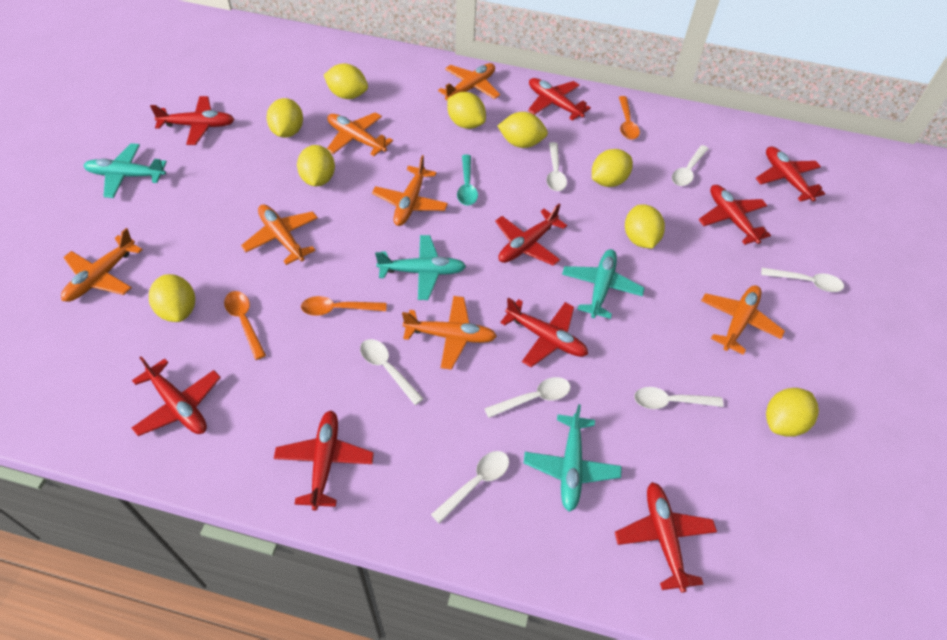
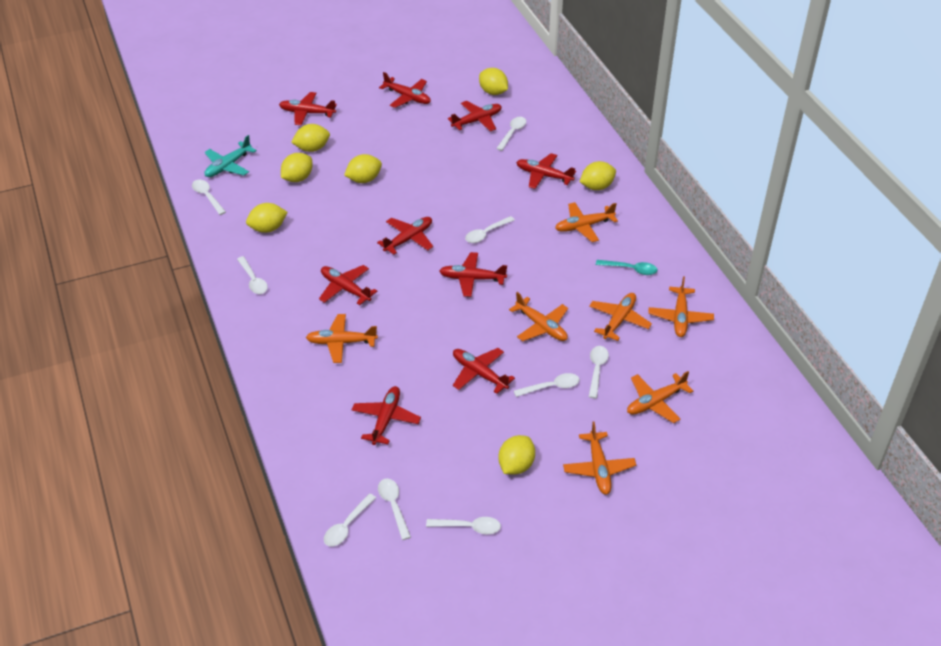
orange spoon: [224,291,266,360] [301,296,386,316] [619,96,640,140] = 3 -> none = 0
turquoise plane: [83,143,167,198] [375,235,466,300] [524,404,622,512] [562,249,645,319] = 4 -> [204,135,257,177] = 1
white spoon: [360,339,424,405] [431,451,509,523] [484,377,570,418] [546,142,567,191] [634,387,724,409] [672,145,709,186] [761,268,844,292] = 7 -> [192,180,226,215] [237,256,268,294] [324,493,376,546] [378,478,411,540] [426,517,501,534] [465,216,515,243] [496,117,526,151] [514,373,580,397] [589,346,609,399] = 9
yellow lemon: [149,274,195,322] [267,98,303,138] [297,145,335,186] [324,63,368,99] [447,92,486,129] [498,112,548,148] [592,149,633,187] [625,204,665,248] [766,388,819,437] = 9 -> [246,203,288,233] [281,153,312,182] [291,124,330,152] [344,154,382,183] [479,68,508,95] [498,435,535,475] [580,161,616,190] = 7

